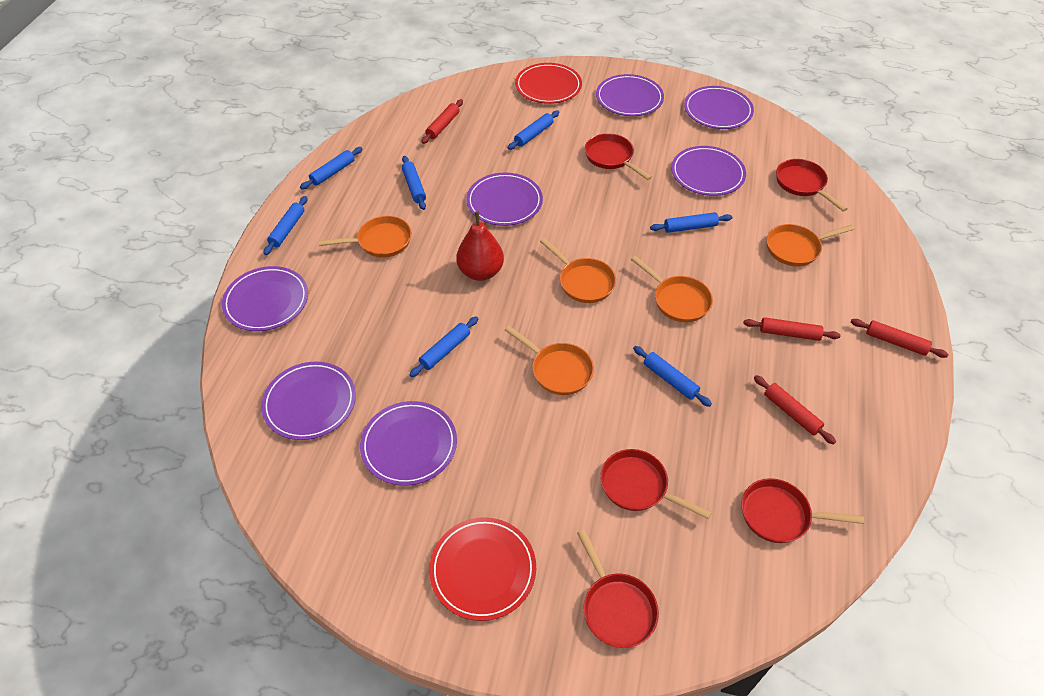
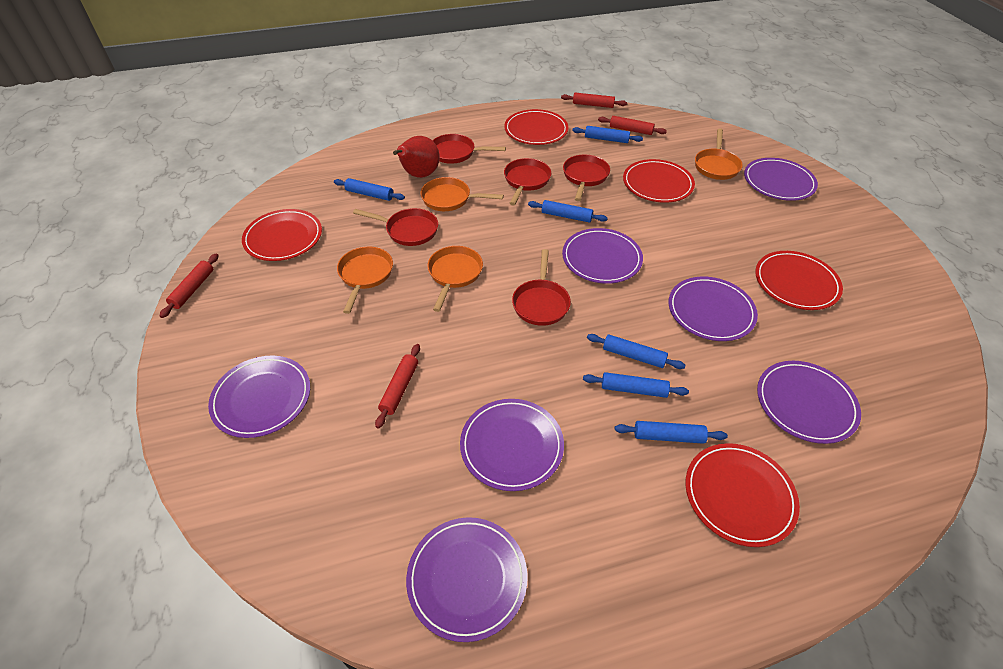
blue rolling pin: [264,196,307,255] [300,147,363,190] [402,156,426,210] [409,316,478,377] [508,111,559,150] [633,346,712,407] [650,212,733,233] = 7 -> [334,178,405,201] [528,200,608,223] [572,126,643,143] [583,372,689,398] [587,334,685,369] [615,421,728,444] = 6
orange pan: [319,216,412,258] [505,326,594,395] [540,238,616,303] [631,256,713,322] [767,224,855,267] = 5 -> [337,247,393,314] [421,177,504,211] [427,246,483,312] [695,128,743,180] = 4
red plate: [429,517,536,621] [515,63,582,104] = 2 -> [242,209,322,261] [504,109,569,145] [623,159,695,203] [686,443,800,547] [755,251,843,310] = 5

